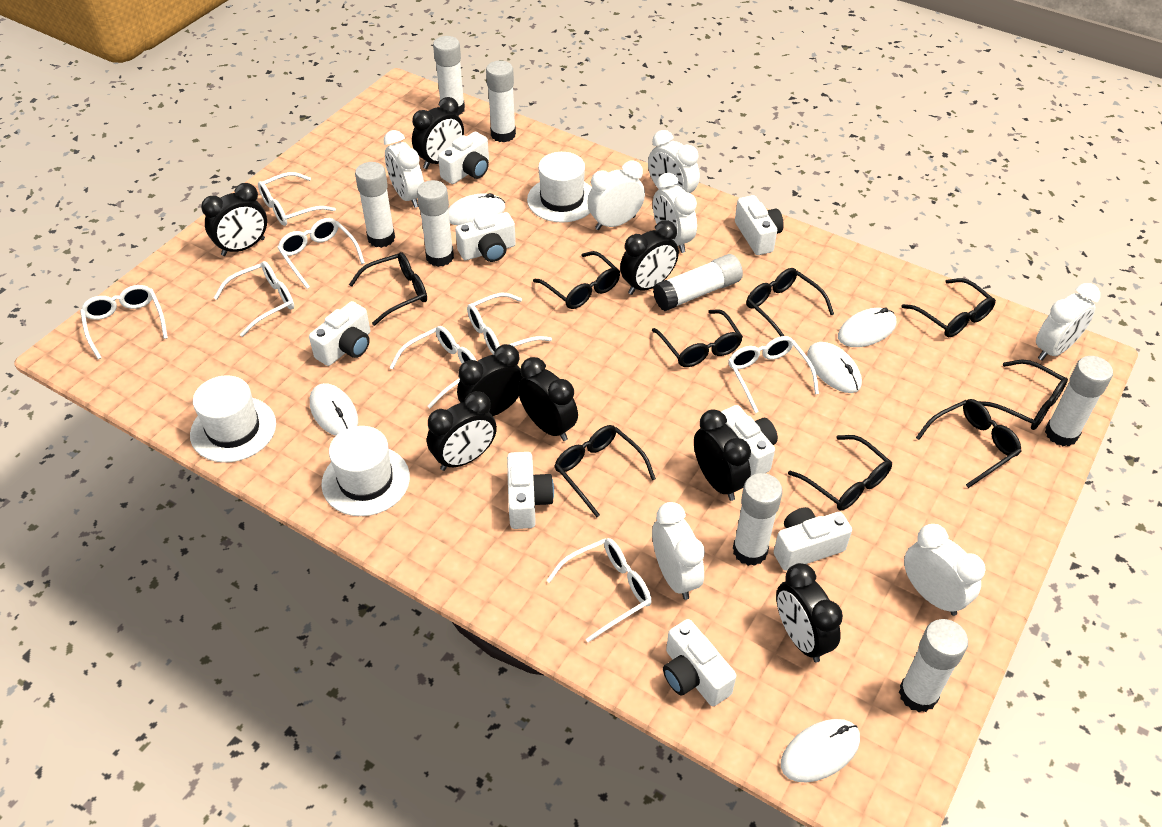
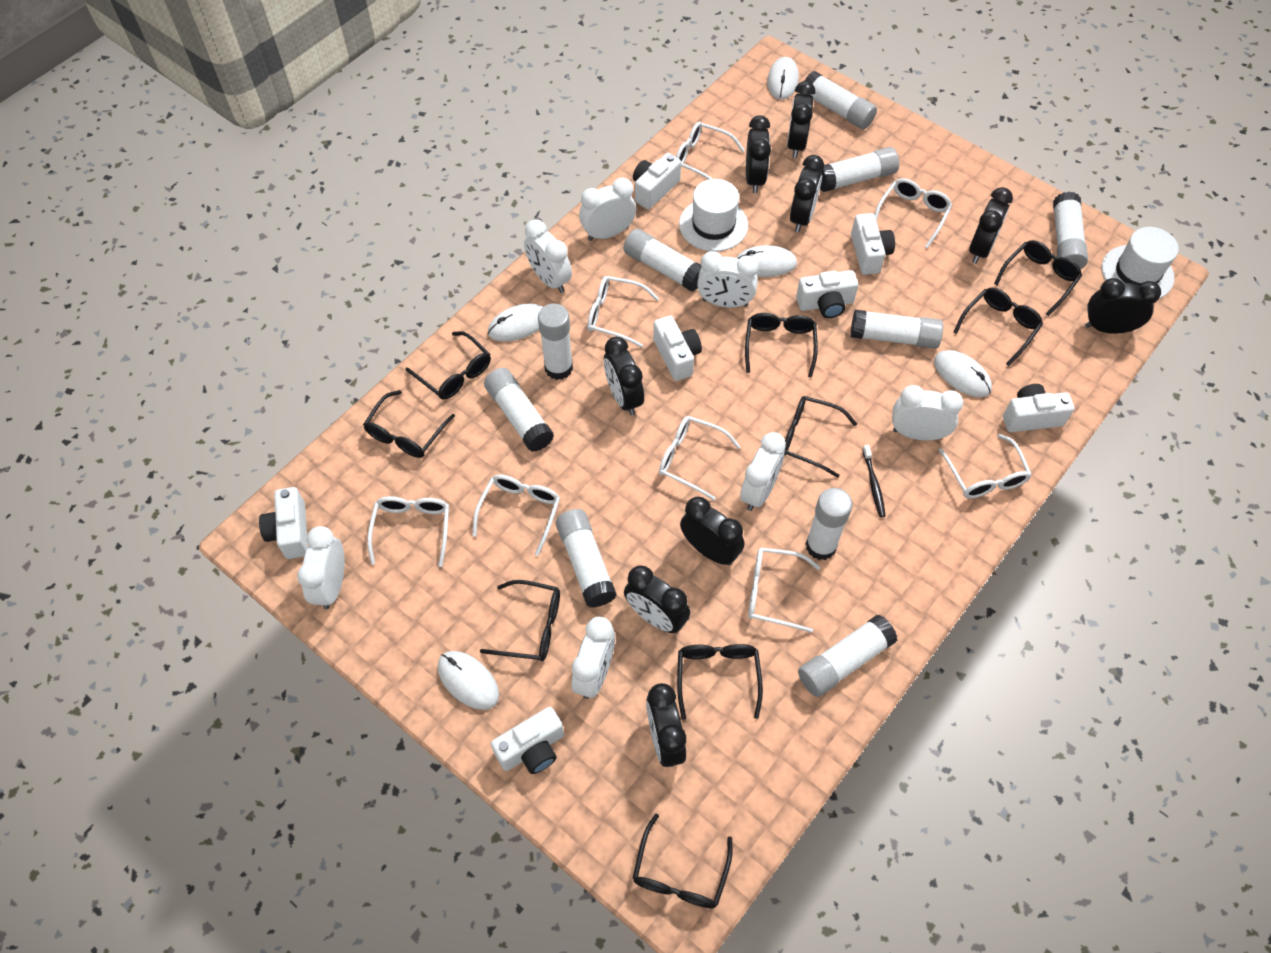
black clock: [201,183,267,256] [412,97,464,169] [427,391,497,471] [457,344,523,416] [518,357,578,441] [620,220,679,295] [694,409,751,501] [776,563,843,662] = 8 -> [604,337,644,416] [624,565,690,633] [646,683,686,767] [680,497,744,566] [746,115,771,193] [787,81,815,158] [790,155,824,232] [969,187,1013,264] [1085,278,1161,334] = 9
black toothbrush: none = 0 -> [862,445,886,517] = 1
white camera: [309,301,370,366] [438,131,489,184] [455,212,516,262] [507,452,554,529] [663,619,736,706] [721,405,778,476] [735,195,784,255] [774,507,852,571] = 8 -> [259,487,308,559] [491,707,564,774] [633,153,681,209] [653,316,702,381] [796,270,858,318] [851,213,895,275] [1003,384,1075,432] = 7
white glue stick: [355,162,395,248] [417,180,454,267] [433,36,465,116] [486,61,516,142] [653,254,743,311] [733,473,783,566] [899,619,968,712] [1045,356,1113,446] = 8 -> [484,368,554,452] [538,304,573,380] [556,509,617,608] [624,229,701,292] [798,615,897,697] [805,71,877,129] [806,488,853,560] [820,147,899,192] [851,310,943,349] [1053,191,1088,269] = 10
white hat: [190,375,276,463] [322,426,410,516] [527,152,592,223] = 3 -> [679,179,748,251] [1102,227,1179,298] = 2

